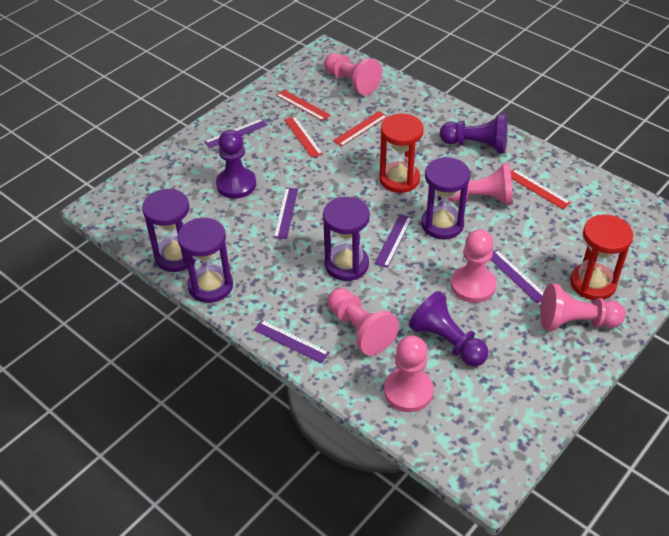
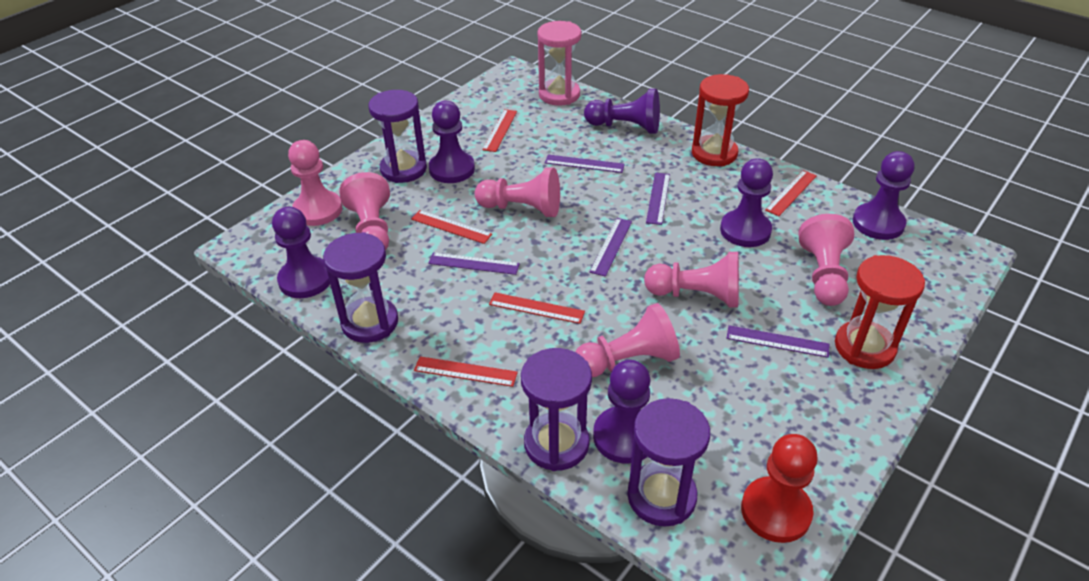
pink hourglass: none = 0 -> [537,21,581,106] = 1
purple pawn: [216,130,256,199] [409,291,489,367] [440,114,507,153] = 3 -> [272,207,330,298] [429,101,475,183] [584,89,660,134] [593,360,650,464] [720,158,773,247] [853,151,914,240] = 6
red pawn: none = 0 -> [741,434,818,543] = 1
red ruler: [276,90,330,121] [284,116,323,158] [333,111,388,147] [511,169,571,209] = 4 -> [411,210,492,244] [414,356,518,387] [482,109,517,152] [489,292,585,324] [765,170,817,216] = 5

